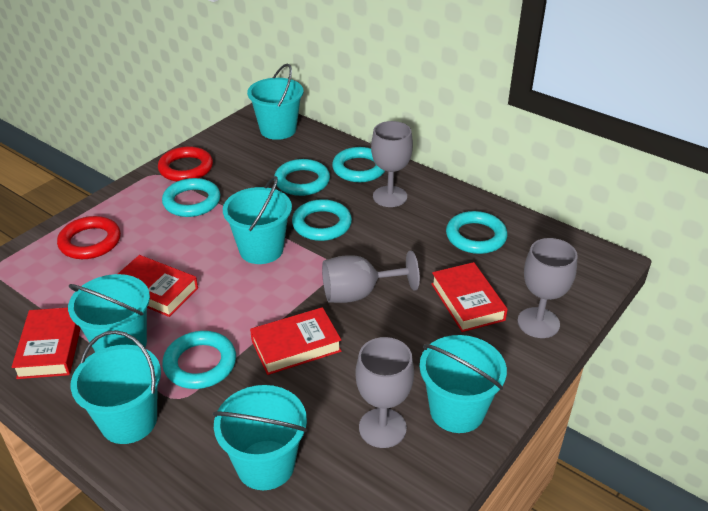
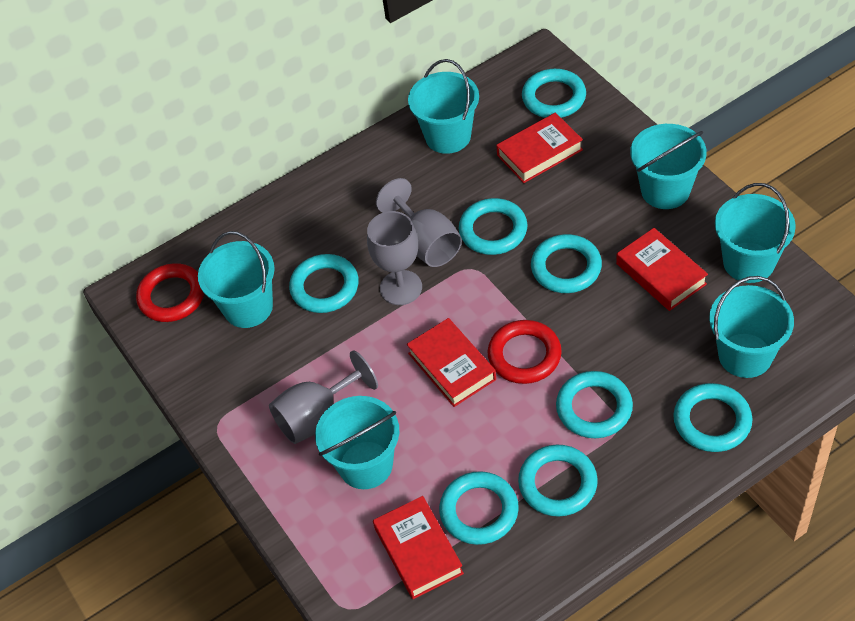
grey goblet: [322,251,420,303] [355,337,414,448] [371,121,413,207] [518,238,578,338] = 4 -> [269,350,378,444] [367,211,422,305] [376,178,462,267] = 3
turquoise ring: [162,178,220,217] [162,331,236,389] [274,159,330,196] [292,199,352,241] [332,147,385,182] [446,211,508,254] = 6 -> [289,254,359,313] [439,471,519,545] [459,198,528,255] [518,445,598,517] [522,69,586,118] [531,234,602,293] [556,371,633,438] [673,383,752,452] = 8

